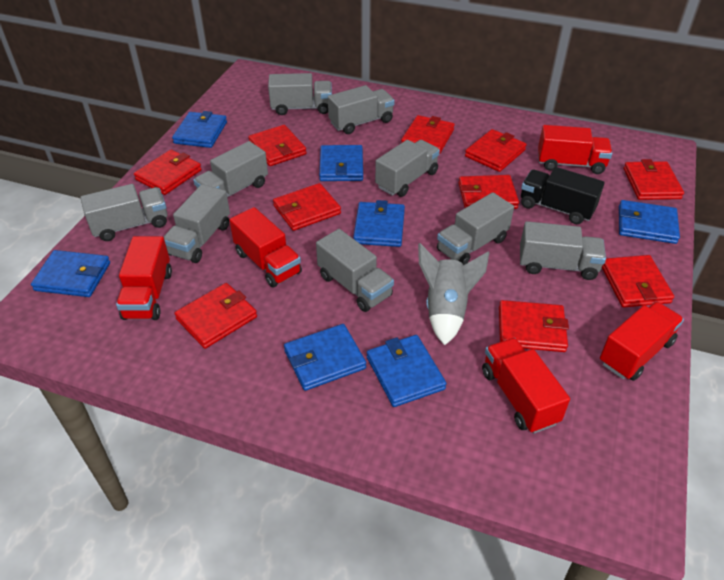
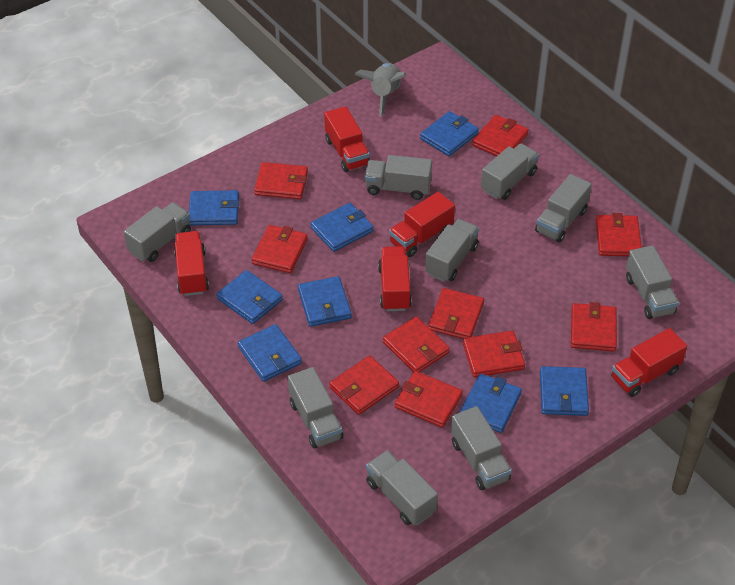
black truck: [521,167,605,224] = 1 -> none = 0
blue wallet: [31,250,110,297] [172,111,227,148] [284,324,366,391] [319,145,363,181] [353,200,405,247] [367,335,446,407] [619,200,680,244] = 7 -> [189,190,239,225] [217,270,283,324] [238,324,302,382] [298,276,352,327] [310,203,373,252] [420,111,479,156] [460,374,522,433] [540,366,589,416] = 8

